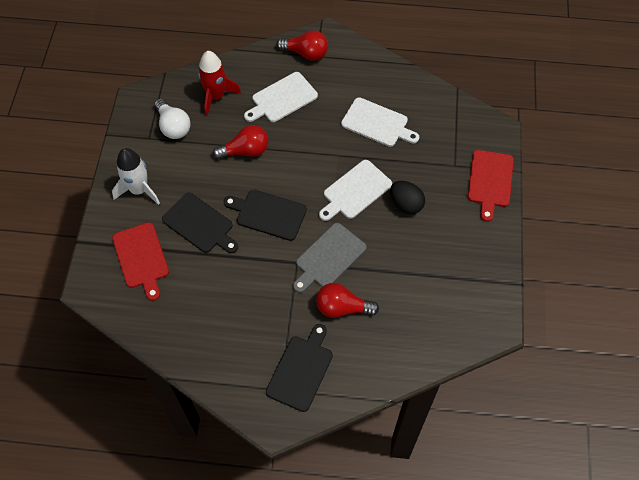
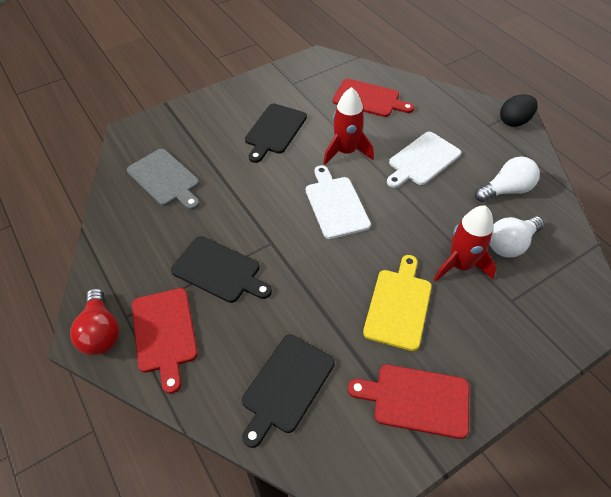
red cutting board: [112,223,169,301] [468,150,514,222] = 2 -> [132,288,198,394] [333,79,414,117] [348,365,469,439] = 3
red light bulb: [213,125,268,159] [277,30,328,61] [316,283,379,318] = 3 -> [70,288,119,355] = 1
red rocket: [198,51,241,116] = 1 -> [323,87,374,165] [434,206,497,282] = 2
white cutting board: [244,72,318,122] [319,160,392,221] [341,97,419,147] = 3 -> [306,165,371,239] [387,132,461,188] = 2
white light bulb: [154,98,191,139] = 1 -> [475,157,540,202] [490,216,544,257] = 2
white rocket: [112,148,160,205] = 1 -> none = 0
yellow cutting board: none = 0 -> [363,255,432,351] = 1

